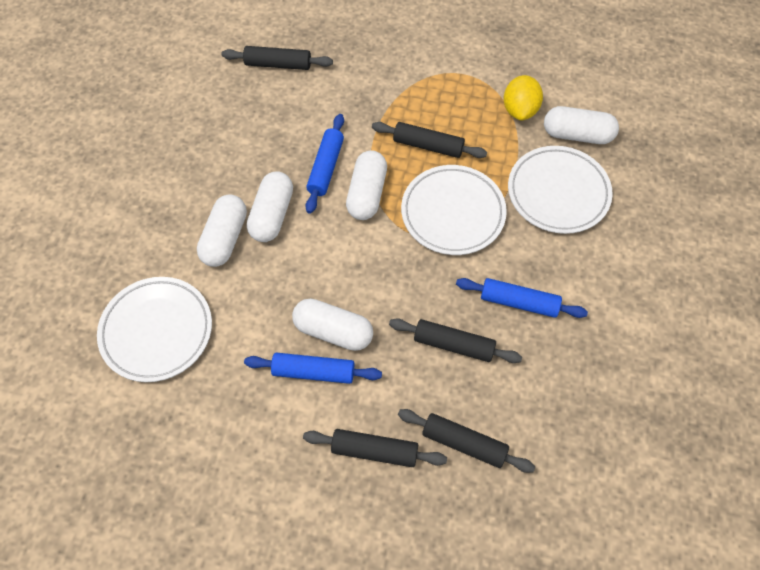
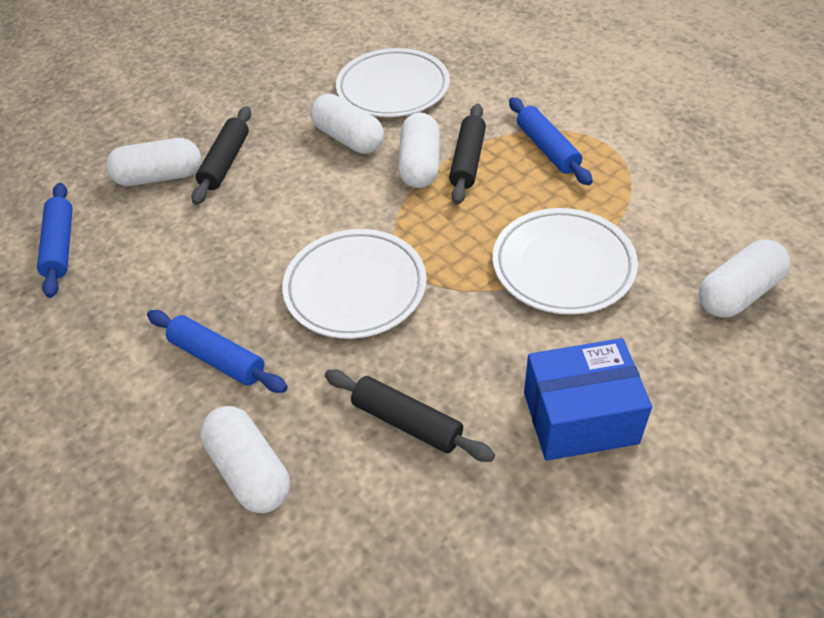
black rolling pin: [222,46,333,70] [303,429,447,467] [372,122,487,158] [389,318,522,363] [398,409,535,473] = 5 -> [191,106,251,205] [325,369,495,462] [449,104,486,204] = 3
blue box: none = 0 -> [524,338,652,461] = 1
yellow lemon: [503,75,543,121] = 1 -> none = 0

